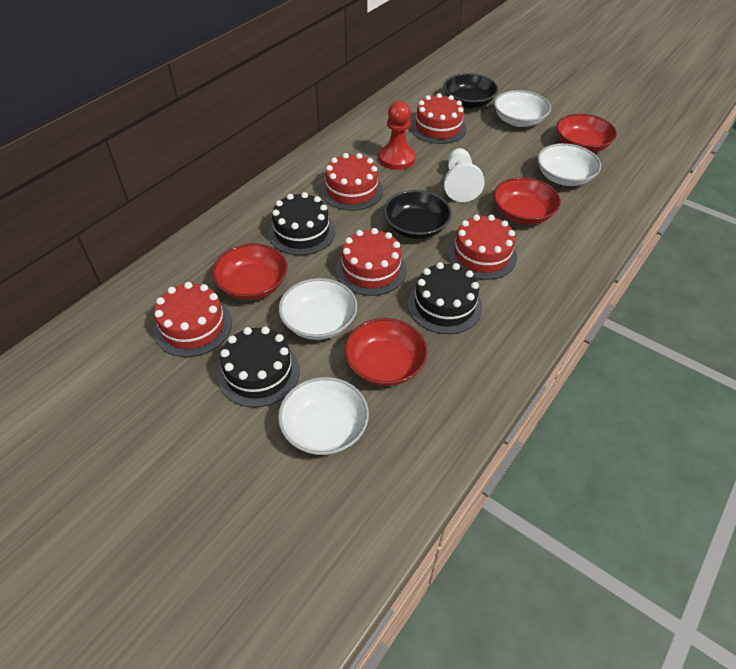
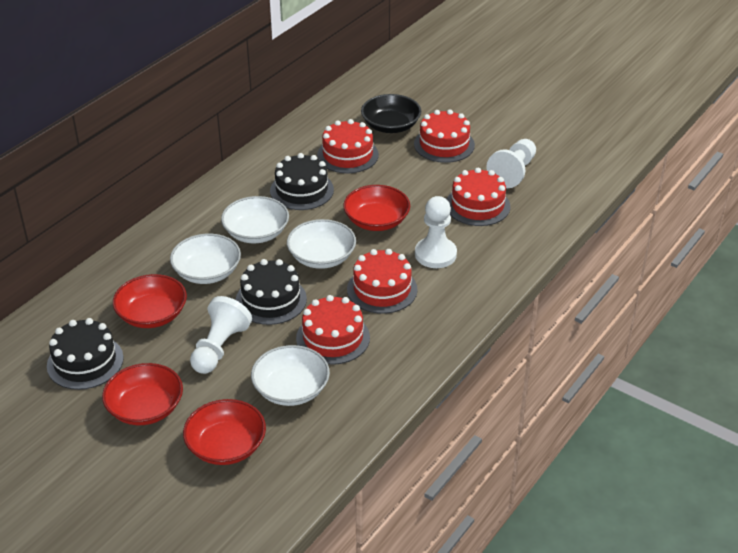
black bowl: [383,190,452,239] [444,73,498,109] = 2 -> [361,94,421,133] = 1
red pawn: [379,101,416,170] = 1 -> none = 0
white pawn: [444,148,485,202] = 1 -> [190,296,252,374] [415,196,457,268] [486,139,536,188] = 3

